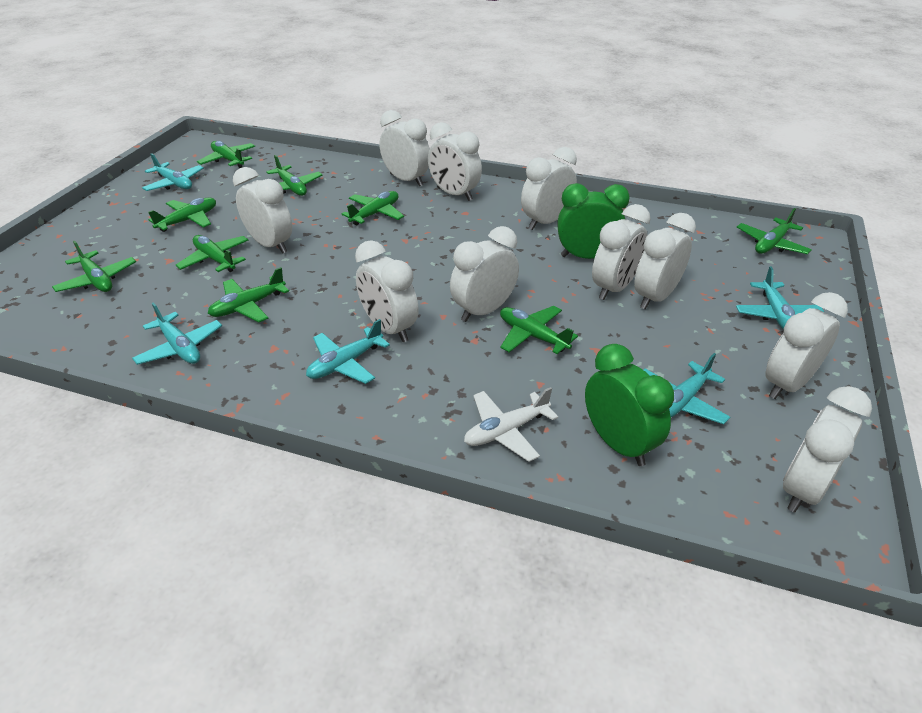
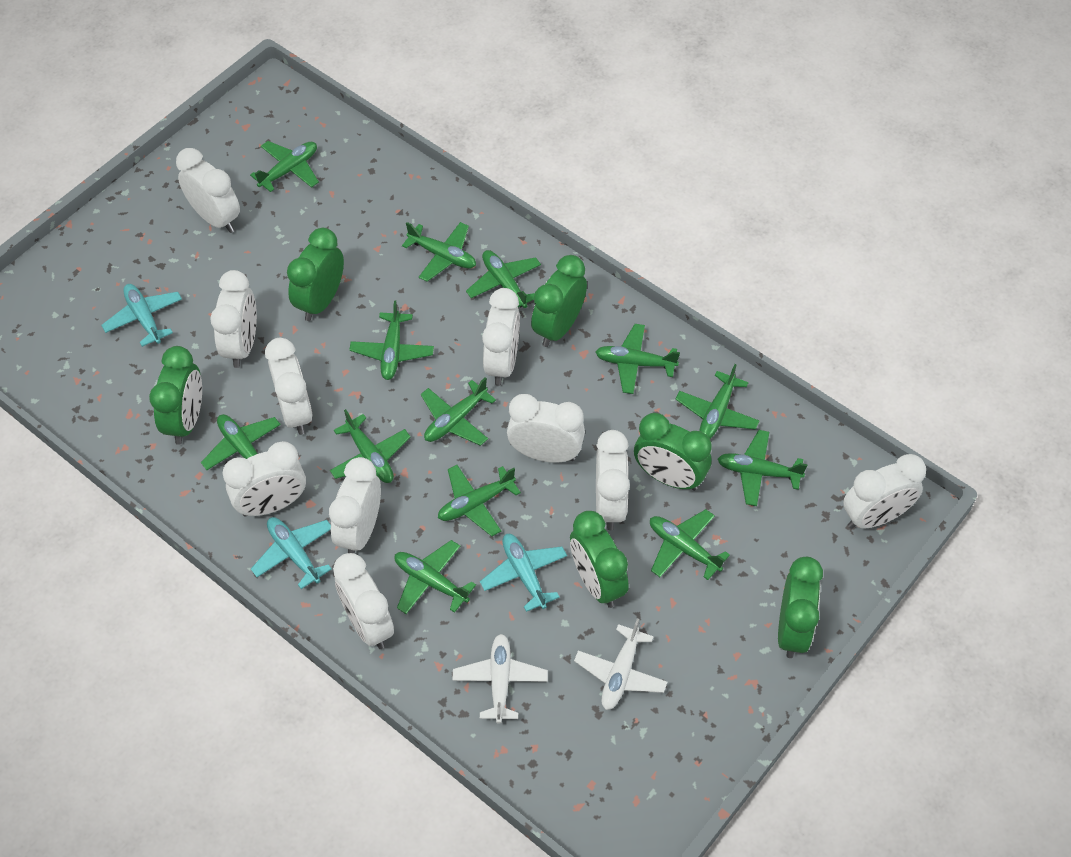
green clock: [558,183,630,259] [585,344,674,466] = 2 -> [149,346,202,445] [287,228,344,321] [531,255,587,347] [570,511,629,608] [634,413,712,491] [778,557,823,658] = 6
green plane: [52,241,136,292] [148,198,216,232] [176,235,248,272] [197,141,255,168] [208,267,289,322] [266,155,323,196] [342,191,404,225] [500,306,578,354] [737,208,812,254] = 9 -> [201,414,281,470] [250,141,319,192] [330,409,410,483] [349,300,434,380] [395,540,476,614] [402,222,476,282] [421,377,496,446] [438,465,521,536] [466,250,541,308] [596,324,680,394] [650,509,730,580] [676,364,760,439] [718,430,808,506] = 13
turquoise plane: [132,302,222,365] [142,153,204,191] [306,319,390,384] [643,353,730,425] [736,267,824,330] = 5 -> [101,284,182,347] [251,517,332,589] [480,534,567,612] = 3
white plane: [464,387,558,462] = 1 -> [452,634,548,723] [574,618,667,710] = 2

